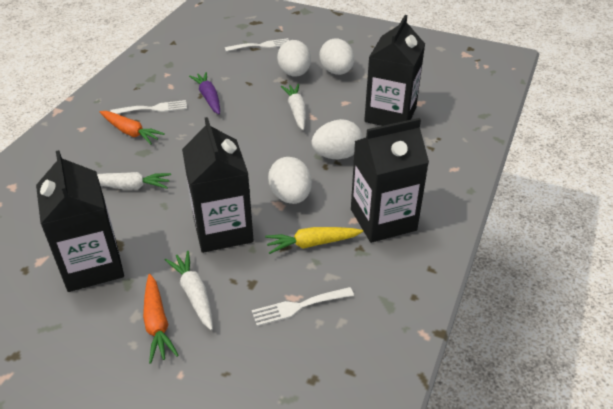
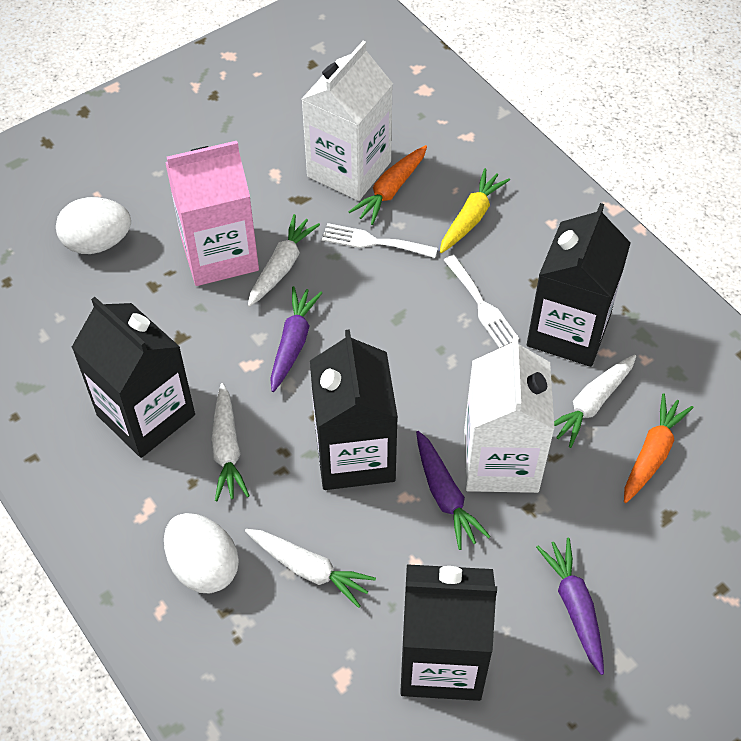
pink carton: none = 0 -> [165,141,259,286] = 1
purple carrot: [189,72,220,114] = 1 -> [270,286,322,392] [416,431,491,550] [536,538,604,675] = 3
white carrot: [97,172,171,190] [165,251,213,330] [281,84,306,130] = 3 -> [211,383,249,501] [245,529,376,608] [248,214,320,307] [554,355,636,448] = 4
white carton: none = 0 -> [301,41,393,201] [464,335,555,493] = 2
white egg: [268,157,312,204] [277,40,311,77] [311,119,362,159] [319,38,354,75] = 4 -> [56,197,131,254] [164,513,239,593] = 2
white fork: [110,100,187,114] [225,38,289,52] [252,287,354,326] = 3 -> [322,223,438,258] [444,255,519,348] = 2

